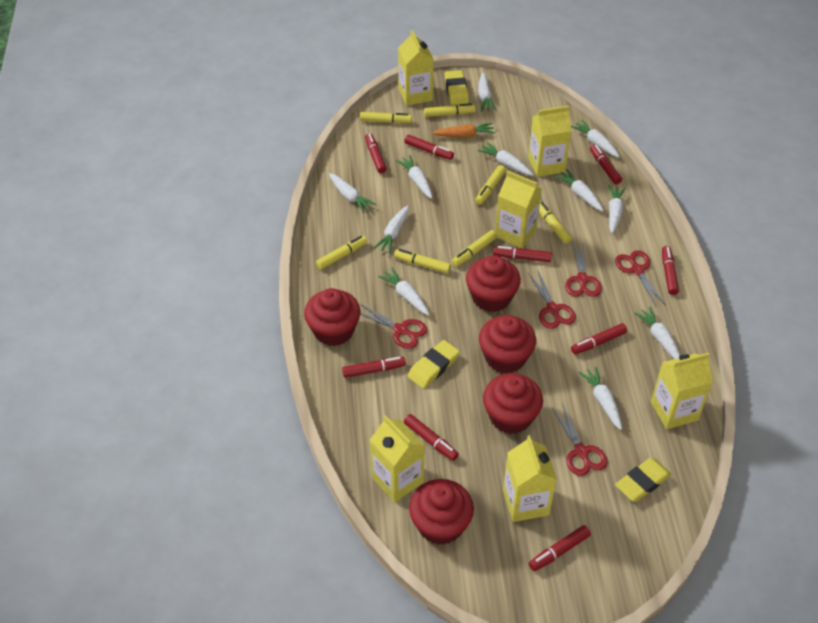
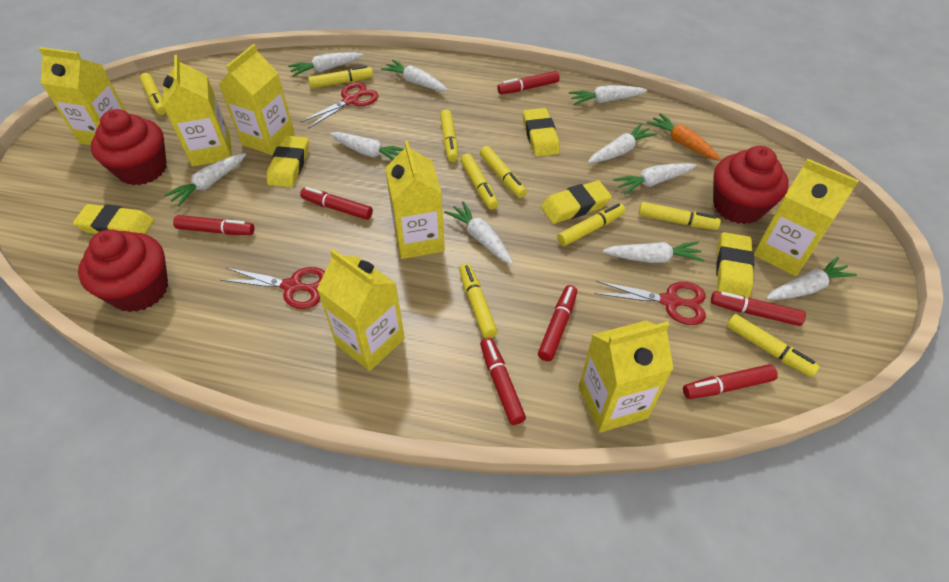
red cupcake: [304,288,360,346] [409,479,474,545] [466,255,521,312] [479,315,536,374] [483,373,543,434] = 5 -> [78,229,168,312] [91,109,167,185] [713,146,789,224] = 3
red marker: [342,357,406,378] [365,133,387,173] [404,135,454,160] [404,414,459,461] [493,246,552,262] [529,525,591,571] [571,323,627,354] [590,144,622,184] [662,246,679,295] = 9 -> [173,215,254,235] [300,187,373,220] [480,338,526,425] [497,71,560,94] [538,285,577,361] [683,364,778,399] [711,291,806,326] = 7
red scissors: [359,303,428,349] [528,271,576,329] [552,403,608,476] [565,241,602,297] [615,250,666,306] = 5 -> [220,267,325,309] [301,82,379,129] [595,281,706,325] = 3
white carrot: [329,173,377,213] [374,205,409,253] [378,268,430,315] [396,155,432,199] [477,142,534,176] [478,72,497,112] [555,169,604,211] [571,120,620,157] [578,366,622,430] [608,185,626,234] [634,307,680,359] = 11 -> [164,153,246,206] [288,52,363,77] [330,132,405,160] [381,60,448,91] [444,201,513,265] [569,85,647,105] [588,123,657,163] [603,242,704,263] [613,163,697,195] [766,257,857,300] = 10
yellow carton: [370,415,425,502] [398,30,434,106] [495,171,542,248] [503,435,557,522] [528,106,571,177] [651,353,713,429] = 6 -> [38,47,126,145] [163,55,232,167] [219,44,295,155] [317,249,405,371] [385,140,445,259] [579,321,674,433] [754,159,859,276] = 7
yellow eraser: [408,340,460,389] [445,70,469,105] [615,457,672,502] = 3 -> [73,204,154,234] [267,135,309,187] [523,108,560,157] [541,180,612,224] [716,232,754,298] = 5
yellow marker: [316,236,367,270] [360,112,412,123] [394,249,451,274] [424,103,476,117] [452,230,497,267] [475,165,506,205] [539,201,572,244] = 7 -> [140,73,166,115] [308,65,373,88] [440,109,458,162] [459,264,498,338] [460,154,499,210] [480,146,527,198] [557,203,625,246] [639,202,721,230] [727,314,820,377] = 9

